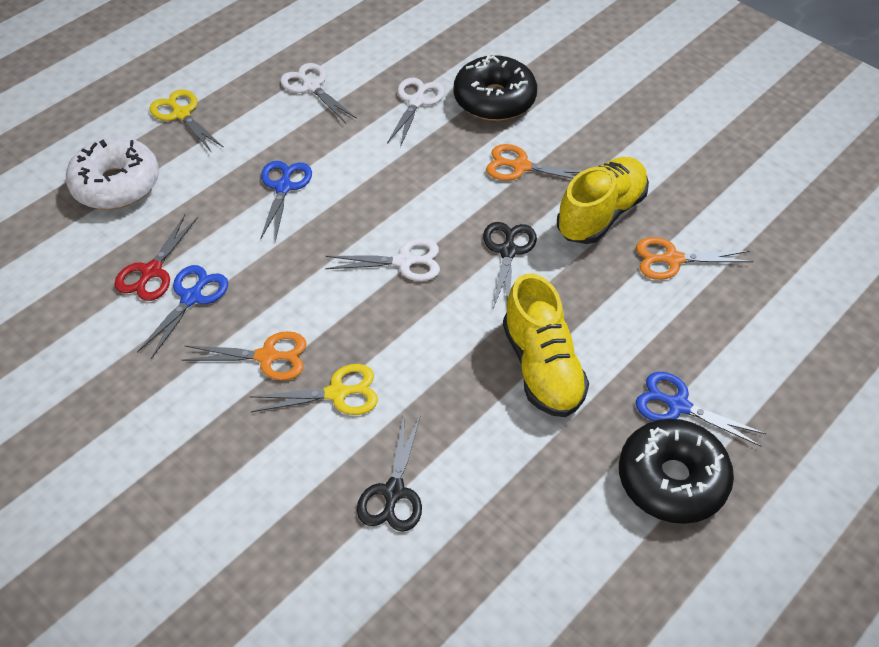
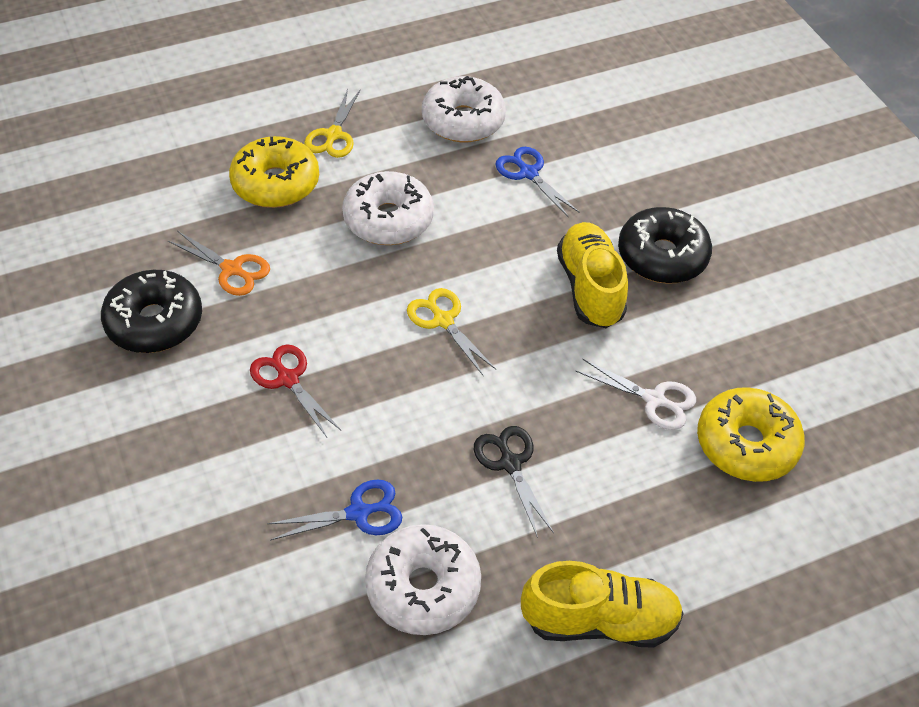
black scissors: [357,414,422,532] [483,222,537,308] = 2 -> [474,426,554,538] = 1
blue scissors: [137,265,228,359] [260,161,312,242] [636,372,766,447] = 3 -> [267,479,402,540] [495,147,579,217] = 2
orange scissors: [182,331,307,380] [486,144,582,181] [636,237,753,280] = 3 -> [168,231,270,296] = 1
white donut: [66,137,159,209] = 1 -> [342,171,434,245] [365,524,481,635] [422,76,506,143] = 3
white scissors: [280,63,357,123] [325,239,440,281] [387,78,445,147] = 3 -> [575,359,696,430] = 1
yellow donut: none = 0 -> [229,136,319,208] [697,387,805,482] = 2

